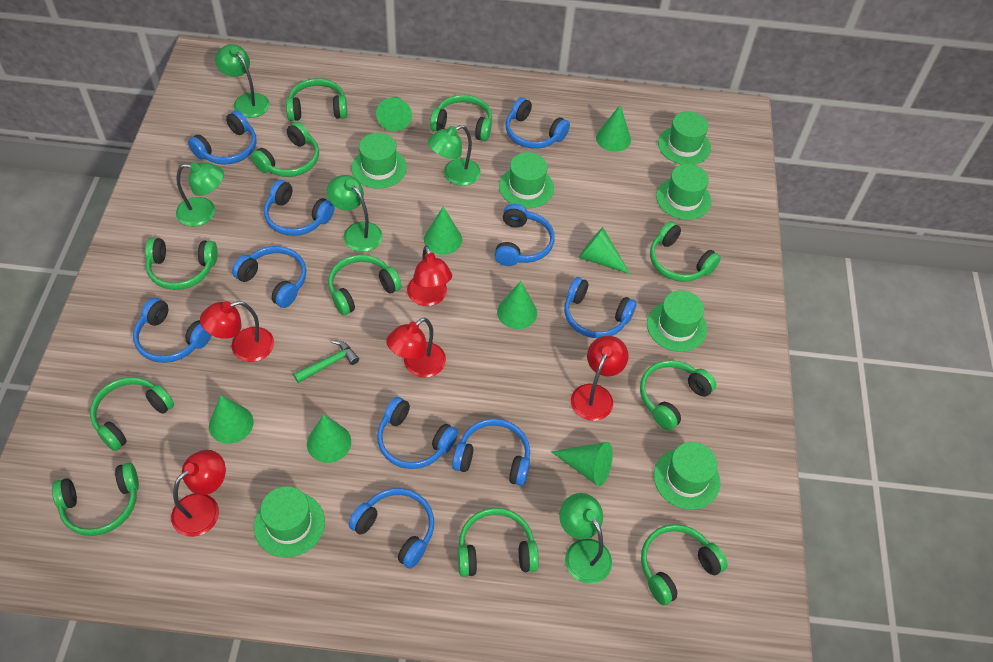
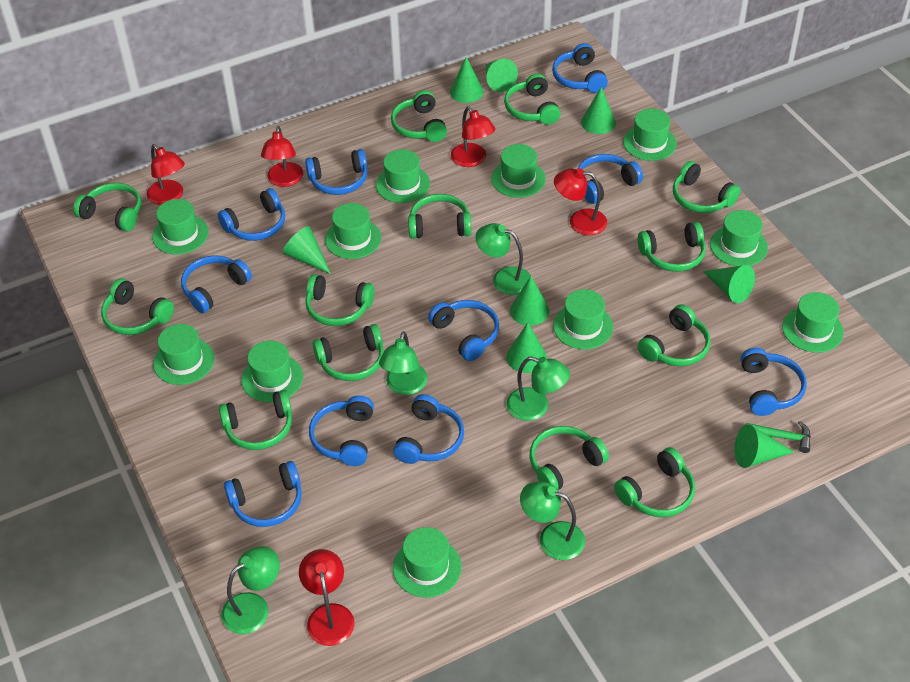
green hat: [254,486,325,557] [351,133,407,189] [499,152,554,208] [647,290,707,352] [654,442,720,510] [656,164,711,220] [658,111,711,165] = 7 -> [152,199,209,255] [153,324,214,385] [241,341,303,402] [325,203,381,259] [376,149,430,203] [393,527,462,598] [491,144,546,198] [553,289,613,349] [623,108,677,161] [710,210,768,266] [782,292,844,353] = 11
green headphones: [52,462,139,536] [90,377,174,451] [145,238,218,290] [251,122,319,177] [286,78,347,121] [328,254,402,315] [430,95,492,141] [458,508,539,577] [640,360,716,430] [641,524,728,605] [650,221,721,282] = 11 -> [73,183,141,232] [101,278,174,335] [219,390,292,450] [305,274,375,326] [313,324,384,381] [391,90,447,142] [408,194,471,239] [504,74,561,125] [530,426,609,490] [614,447,695,517] [637,222,706,272] [637,304,710,366] [673,161,741,213] = 13

